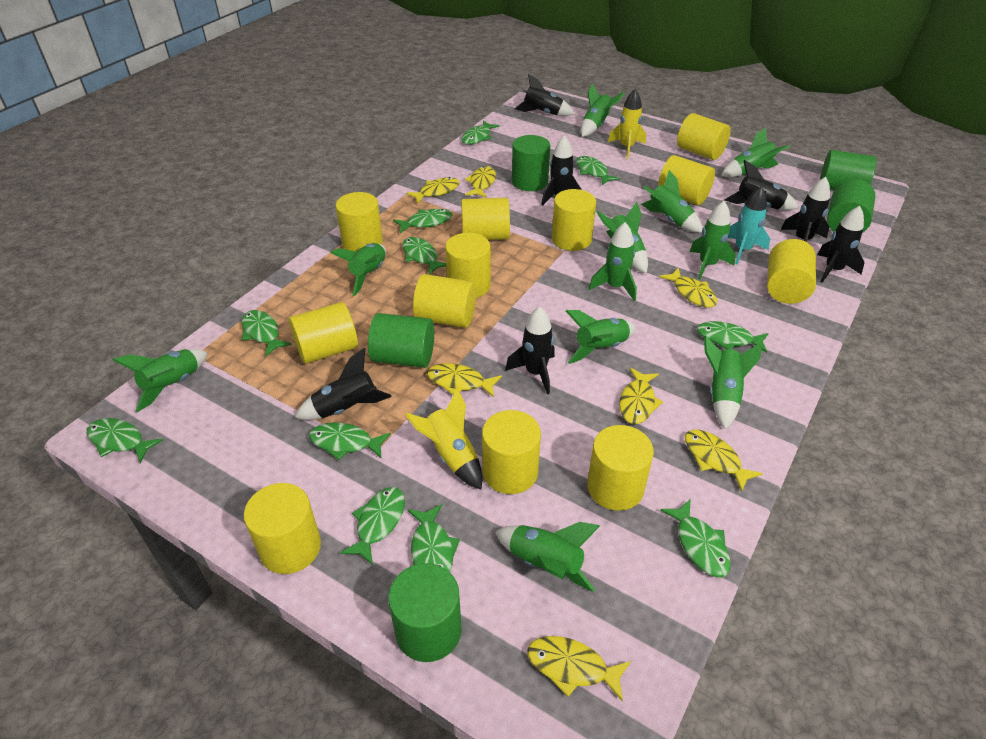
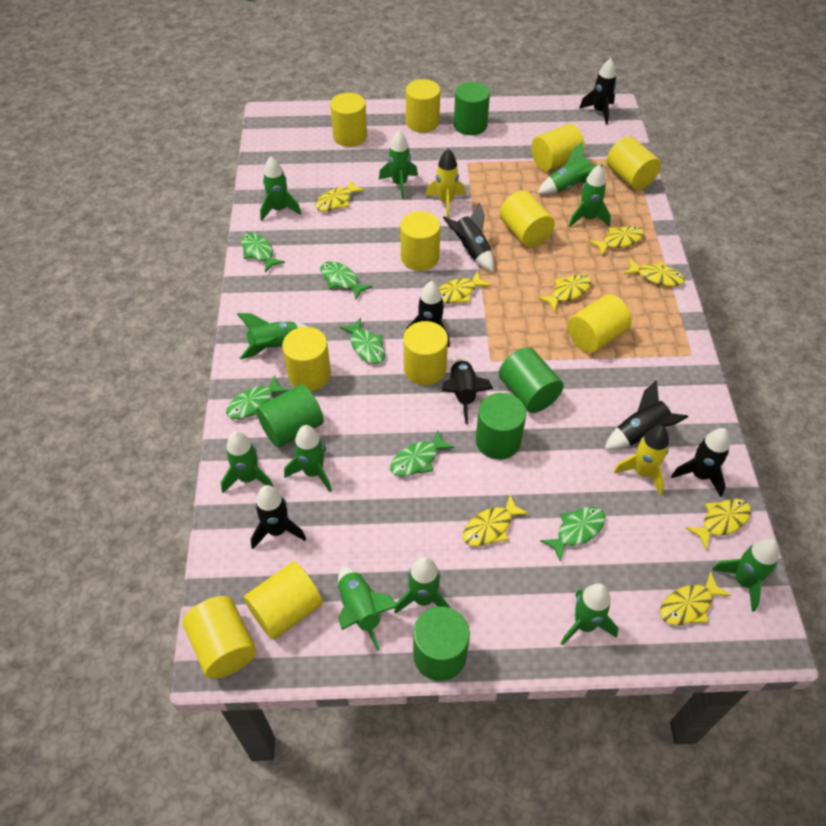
green fish: [87,418,163,463] [242,310,292,356] [309,422,391,460] [340,487,405,565] [393,209,452,233] [402,237,446,275] [408,504,460,572] [461,120,500,145] [576,156,620,185] [660,499,731,577] [697,321,769,353] = 11 -> [226,375,289,419] [241,233,285,272] [320,261,372,299] [339,318,385,364] [390,430,455,477] [540,507,605,562] = 6
turquoise rocket: [728,186,770,264] = 1 -> none = 0
yellow cylinder: [244,483,321,574] [289,302,358,364] [336,192,383,252] [413,274,476,328] [445,233,491,298] [461,198,510,240] [482,410,541,494] [552,189,596,251] [587,425,654,511] [658,155,715,205] [677,113,731,160] [767,239,816,304] = 12 -> [183,596,257,679] [244,562,323,640] [282,327,331,391] [330,93,367,147] [400,211,441,271] [403,321,448,385] [406,79,440,133] [500,191,555,247] [531,124,585,171] [568,294,632,353] [607,136,661,190] = 11
yellow fish: [406,177,460,203] [427,363,502,397] [465,166,496,198] [528,636,631,702] [619,368,663,424] [659,268,717,308] [685,430,763,492] = 7 -> [315,180,365,212] [439,271,491,304] [463,495,529,546] [538,274,591,312] [589,226,644,255] [624,259,685,287] [660,571,731,625] [685,499,751,549] = 8

